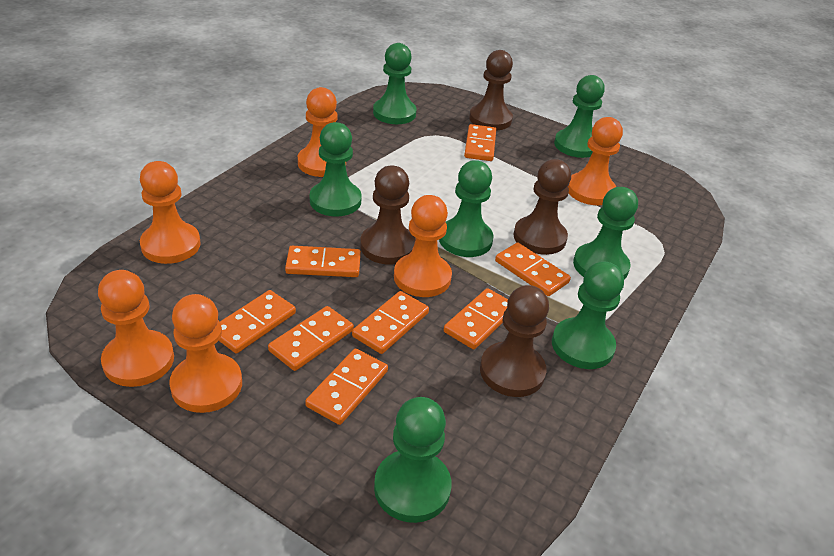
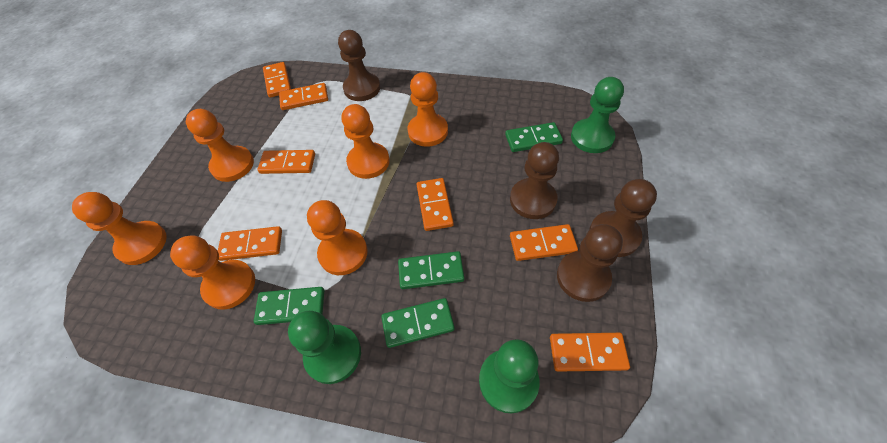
green domino: none = 0 -> [254,287,324,325] [381,298,455,348] [398,251,464,289] [505,122,563,152] = 4
green pawn: [310,122,362,217] [373,43,417,124] [374,397,452,523] [439,160,494,257] [552,261,624,369] [554,75,605,158] [573,187,638,279] = 7 -> [288,311,361,384] [479,339,540,414] [571,77,624,153] = 3
orange domino: [219,290,296,353] [268,306,354,371] [285,246,361,277] [305,349,388,425] [352,291,429,354] [444,288,508,349] [464,124,496,161] [495,243,571,296] = 8 -> [218,226,282,261] [257,150,315,174] [263,62,291,98] [279,83,328,110] [417,178,454,231] [510,224,578,261] [550,333,630,372] = 7

